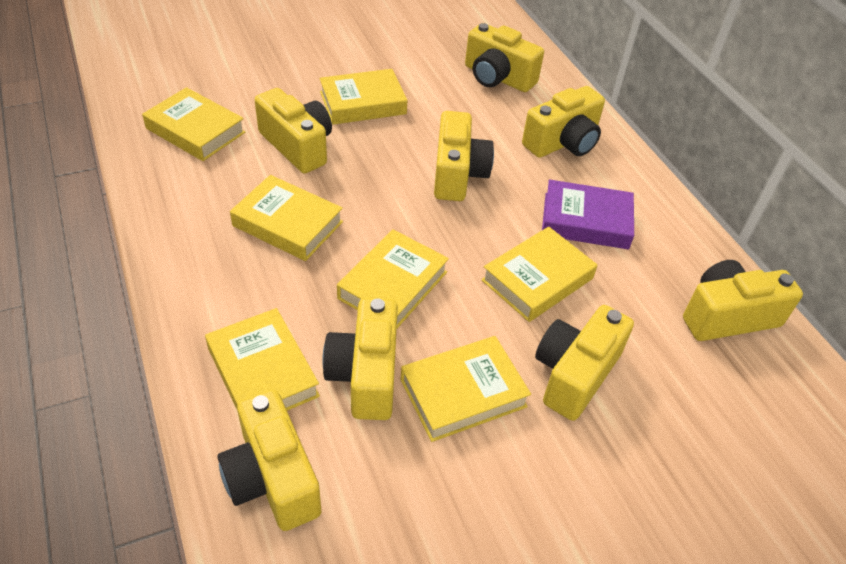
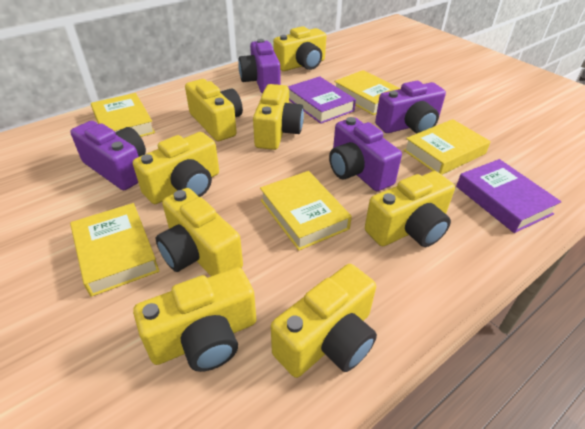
purple book: [542,180,634,249] = 1 -> [288,76,356,124] [456,159,561,233] = 2
purple camera: none = 0 -> [70,121,146,190] [238,39,280,93] [329,117,402,191] [375,81,446,134] = 4
yellow book: [142,87,245,161] [205,308,320,411] [230,175,343,261] [319,69,407,125] [337,229,449,328] [401,336,531,442] [481,226,597,322] = 7 -> [70,203,160,297] [91,93,155,137] [260,171,352,251] [334,70,400,115] [403,119,491,175] = 5

